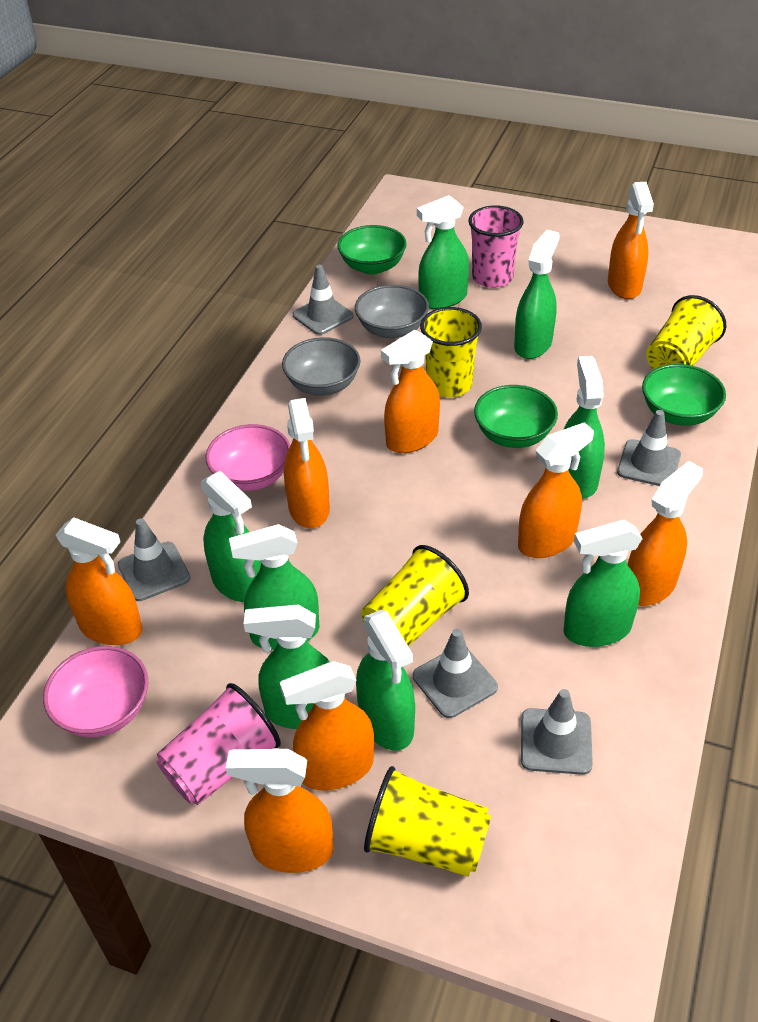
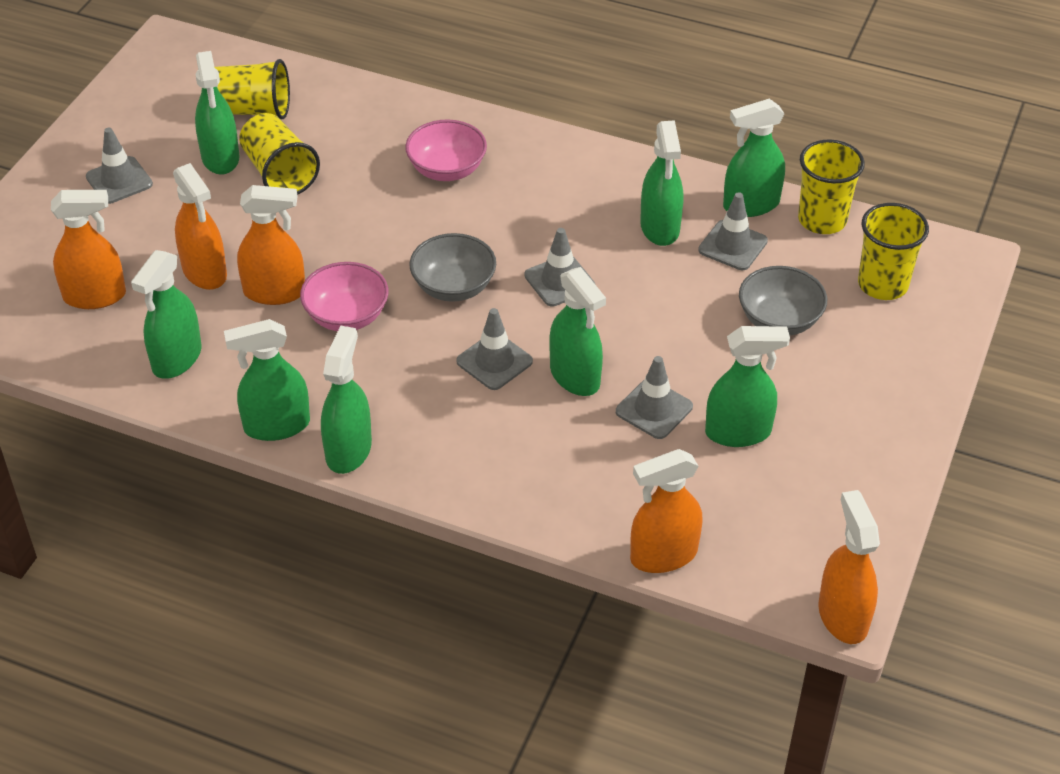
green bowl: [337,225,407,275] [474,385,558,448] [642,364,726,426] = 3 -> none = 0
orange spray bottle: [56,517,142,645] [226,749,333,873] [280,661,374,790] [284,398,330,528] [381,330,440,453] [518,422,594,558] [608,182,654,299] [628,461,703,606] = 8 -> [51,190,126,309] [173,163,227,290] [237,185,305,305] [630,449,703,573] [818,490,880,644] = 5
pink cup: [157,683,281,805] [468,205,523,288] = 2 -> none = 0

